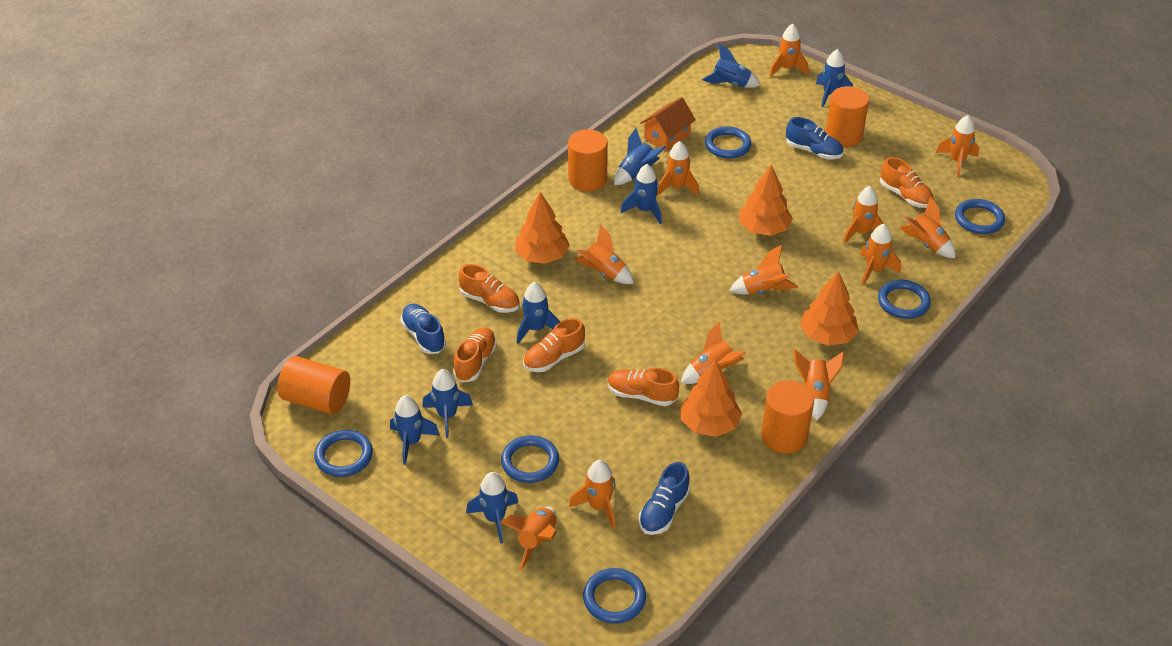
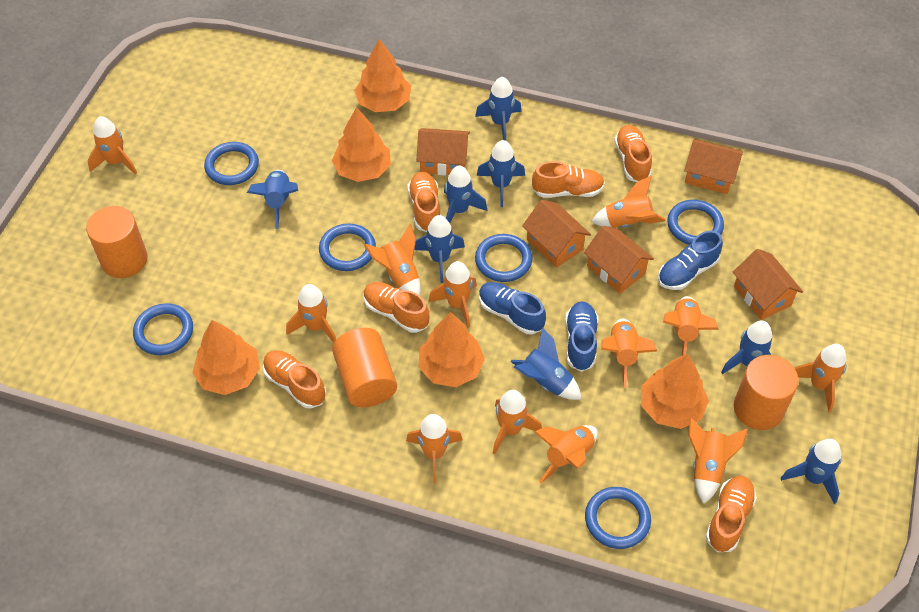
orange cylinder: [277,356,350,415] [568,129,608,192] [761,380,814,454] [826,86,869,147] = 4 -> [86,206,147,278] [332,328,397,407] [734,355,799,430] = 3
orange house: [640,97,696,151] = 1 -> [417,128,470,176] [522,200,591,268] [584,226,654,294] [684,139,743,194] [733,249,803,320] = 5
orange shoe: [453,328,497,382] [458,264,520,313] [523,318,585,372] [608,368,679,406] [880,157,934,208] = 5 -> [263,350,326,409] [364,282,429,333] [408,172,441,232] [532,161,605,198] [614,125,652,182] [706,476,757,552] = 6
orange tree: [515,192,570,264] [681,360,742,437] [739,165,793,236] [800,271,859,346] = 4 -> [192,320,260,395] [332,107,391,182] [354,39,411,112] [419,312,485,387] [641,354,709,429] = 5

